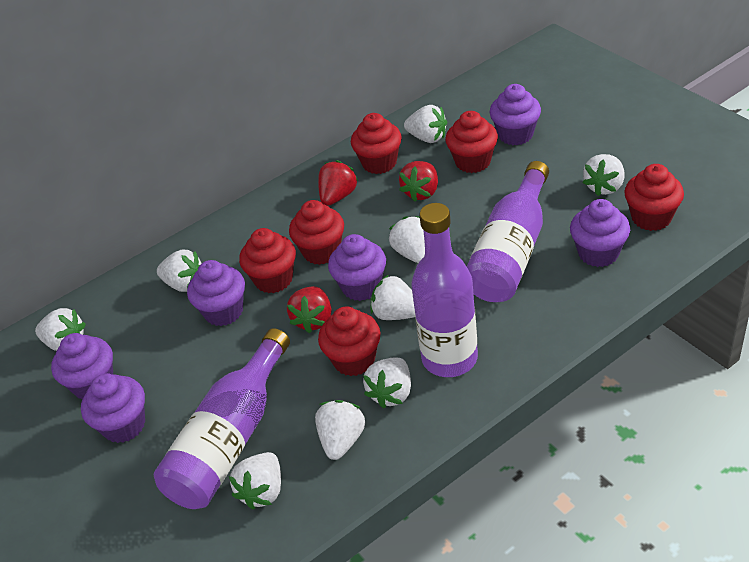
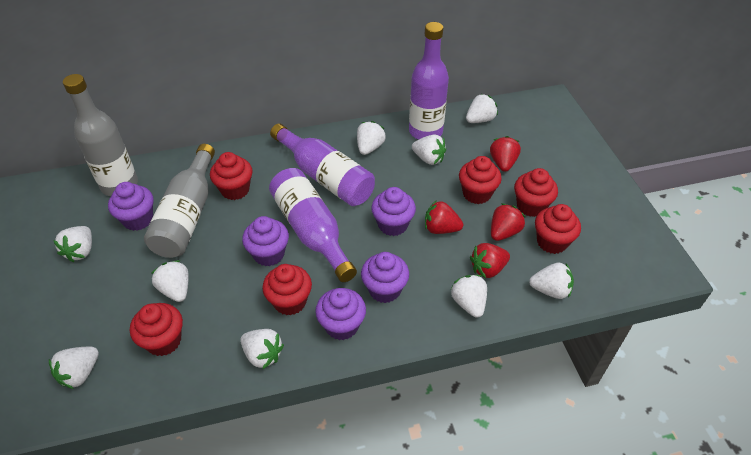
grey bottle: none = 0 -> [63,74,138,196] [144,144,215,258] = 2
purple cupcake: [51,333,113,399] [81,373,145,443] [187,260,245,326] [328,234,386,301] [489,84,541,145] [570,199,630,267] = 6 -> [108,182,154,231] [242,216,289,266] [315,288,366,340] [361,252,409,303] [371,187,416,236] = 5
red strawberry: [287,286,331,333] [318,160,358,206] [399,161,438,202] = 3 -> [425,200,463,234] [470,243,510,278] [490,136,521,172] [491,203,525,241] = 4

